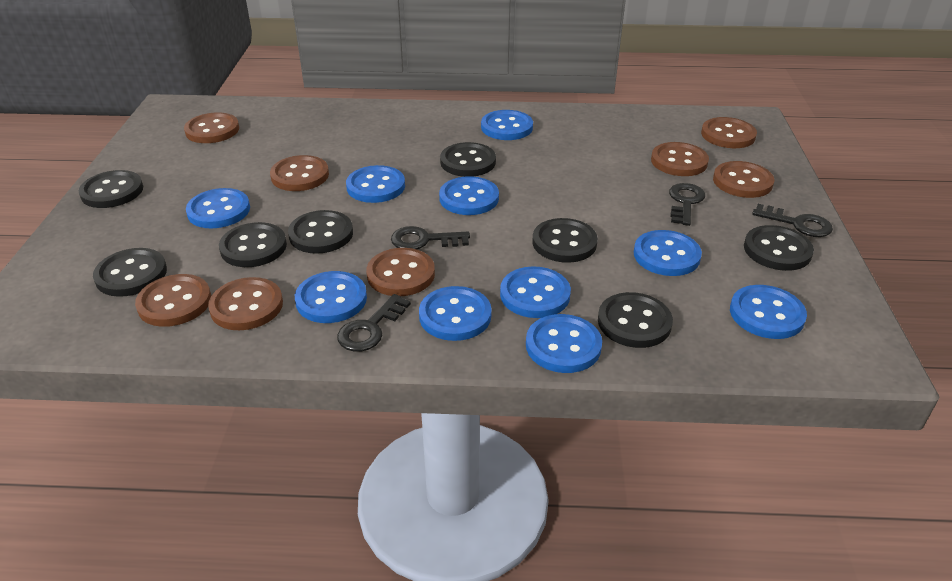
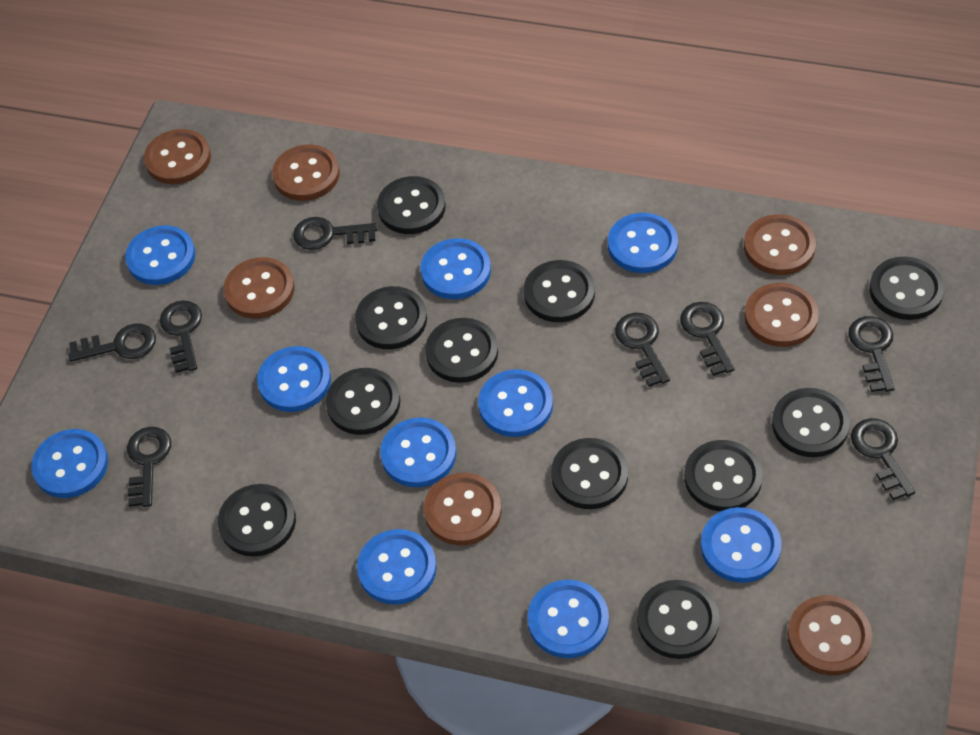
black button: [79,170,143,208] [93,248,167,297] [219,222,287,267] [288,210,353,254] [440,142,496,177] [533,218,598,263] [598,292,673,348] [744,225,814,271] = 8 -> [218,484,296,557] [326,368,400,435] [355,286,427,349] [377,176,446,234] [425,318,498,383] [524,260,595,322] [551,438,628,509] [637,580,719,659] [684,440,763,511] [772,388,850,457] [869,257,944,320] = 11
black key: [337,294,411,352] [391,226,470,249] [669,183,705,226] [752,204,833,237] = 4 -> [68,323,156,362] [127,427,171,507] [160,300,202,373] [293,217,377,250] [615,313,670,387] [680,302,735,376] [848,316,895,392] [851,418,915,500] = 8
brown button: [135,274,211,327] [184,113,239,143] [208,277,283,330] [270,155,329,191] [366,248,435,296] [651,142,709,176] [701,117,757,148] [713,161,774,198] = 8 -> [144,129,211,184] [223,257,295,319] [272,145,340,201] [424,473,502,545] [744,214,816,275] [744,283,819,347] [787,595,873,675] = 7

